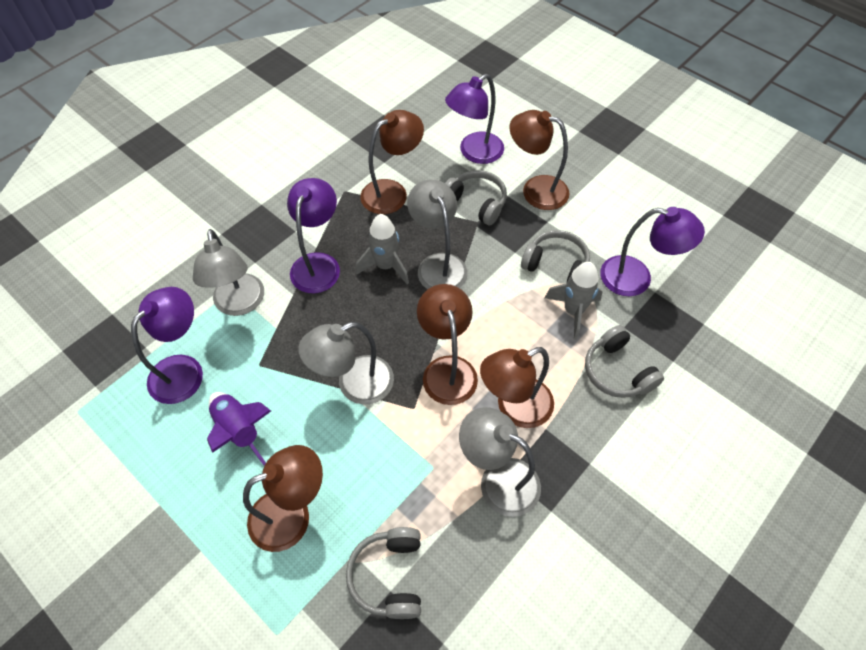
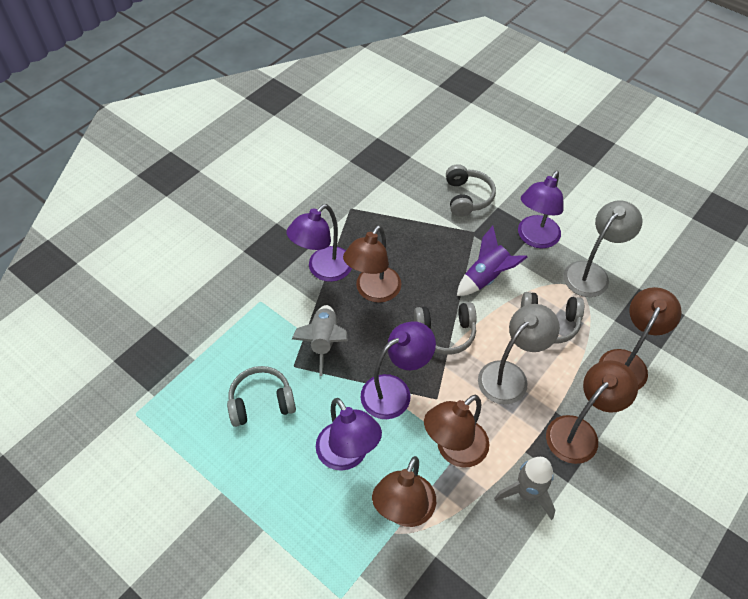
grey lamp: [193,229,264,316] [298,322,394,405] [407,180,468,290] [459,407,541,517] = 4 -> [478,304,560,404] [564,200,643,297] = 2

